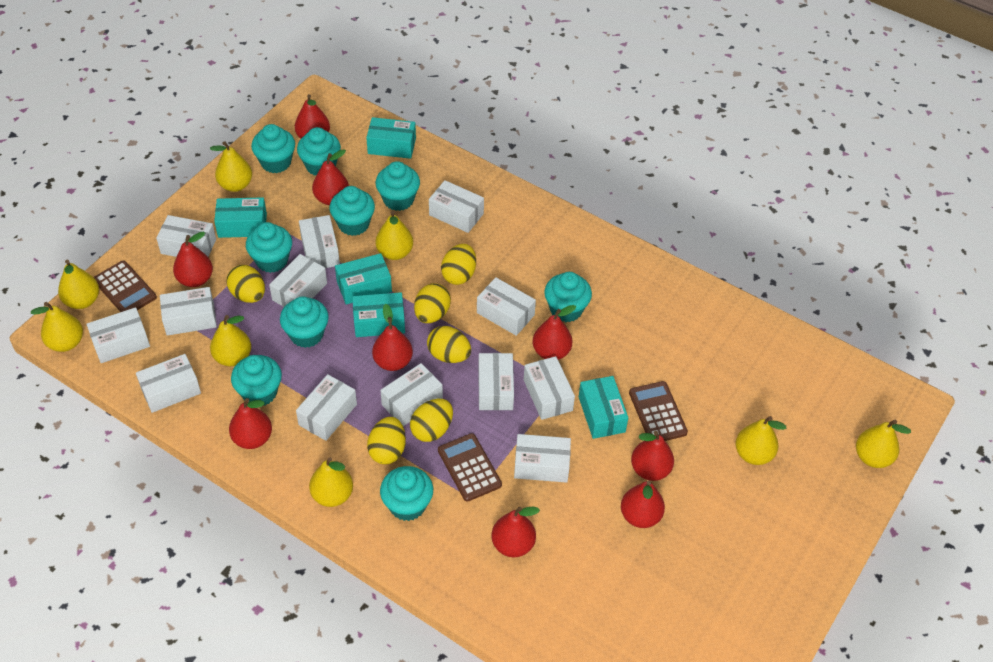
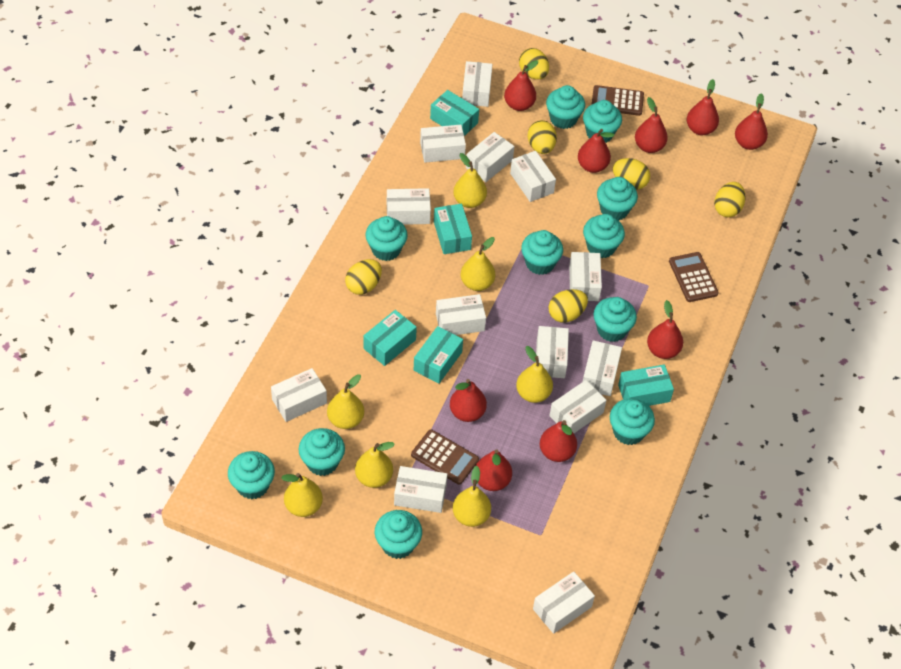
turquoise cupcake: [231,355,282,406] [246,222,292,273] [251,124,295,173] [280,296,329,348] [297,127,341,176] [329,186,375,236] [376,161,420,211] [380,466,433,521] [544,272,592,322] = 9 -> [228,451,275,499] [299,428,345,476] [365,216,408,261] [375,510,422,559] [521,230,563,275] [546,85,585,129] [583,100,622,143] [583,214,625,258] [593,297,637,342] [597,177,638,221] [610,399,655,445] = 11
yellow pear: [31,302,83,352] [58,260,99,309] [210,141,252,192] [210,315,251,366] [309,457,353,507] [376,211,413,260] [735,416,786,465] [856,420,911,468] = 8 -> [281,473,323,517] [327,374,364,429] [355,442,395,488] [453,153,487,208] [453,466,491,527] [461,237,495,291] [516,346,553,403] = 7

